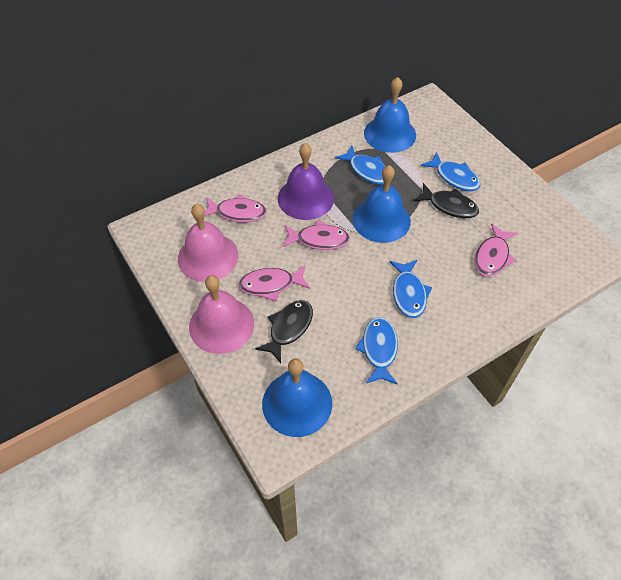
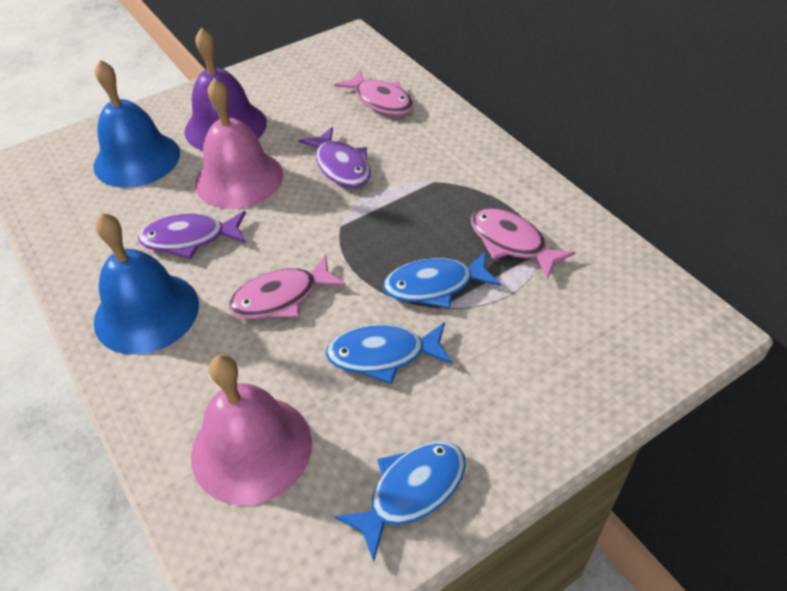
black fish: [255,300,313,363] [413,183,479,218] = 2 -> none = 0
blue bell: [262,358,332,437] [353,165,411,243] [364,77,416,153] = 3 -> [94,60,180,188] [94,213,199,355] = 2
blue fish: [335,146,386,185] [355,317,398,385] [390,260,432,318] [421,152,481,191] = 4 -> [326,322,453,384] [334,441,466,562] [383,251,501,308] = 3
pink fish: [204,194,267,222] [238,265,310,301] [282,220,350,250] [475,223,517,277] = 4 -> [228,254,346,319] [334,70,413,115] [471,208,575,280] = 3
purple fish: none = 0 -> [138,211,246,259] [298,127,371,188] = 2

